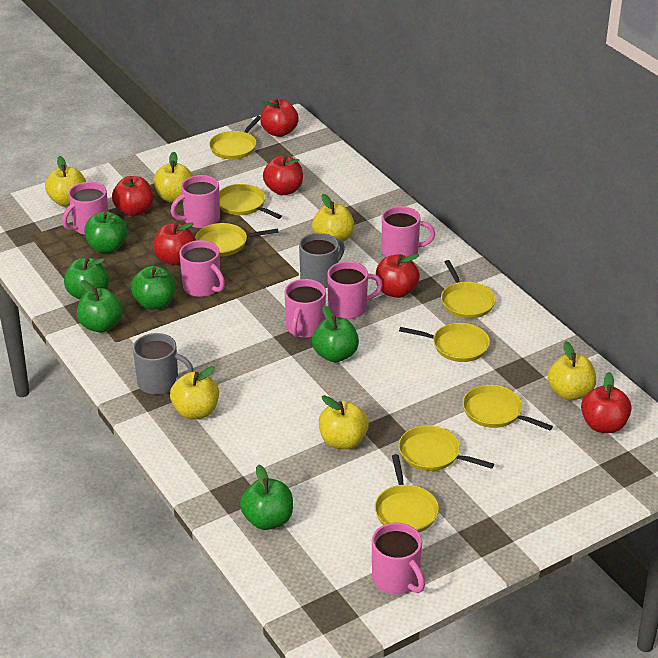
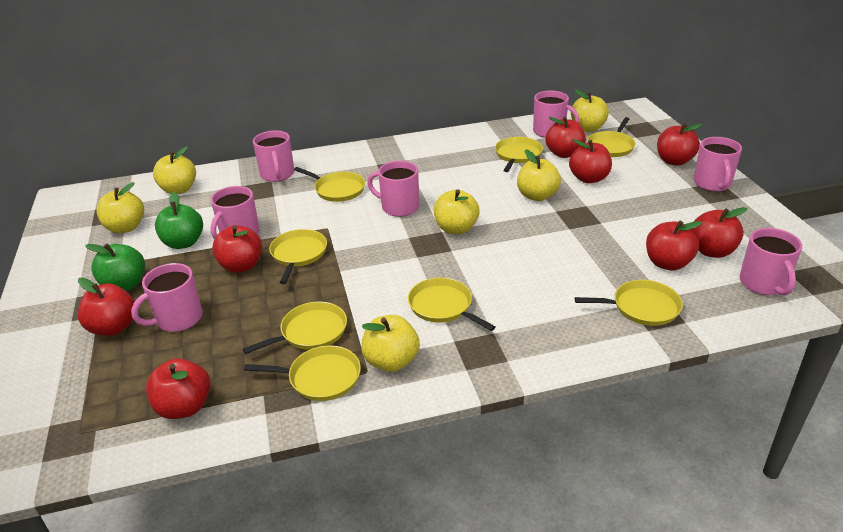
green apple: [64,258,109,299] [77,280,123,333] [84,211,127,253] [131,266,176,310] [240,465,293,530] [312,306,359,362] = 6 -> [85,243,145,291] [155,192,203,249] = 2
grey mug: [133,333,194,395] [299,233,345,288] = 2 -> none = 0
red apple: [112,176,153,216] [154,222,196,265] [260,98,299,137] [263,155,303,195] [376,254,420,298] [581,372,632,433] = 6 -> [78,278,135,336] [146,358,211,419] [212,225,262,273] [545,117,586,158] [569,139,612,183] [646,221,703,271] [657,123,703,166] [691,207,747,258] = 8

